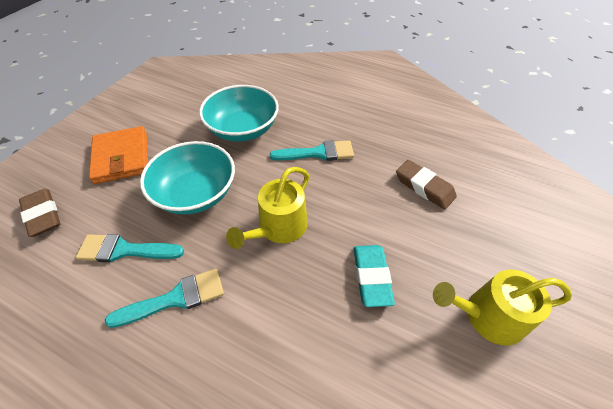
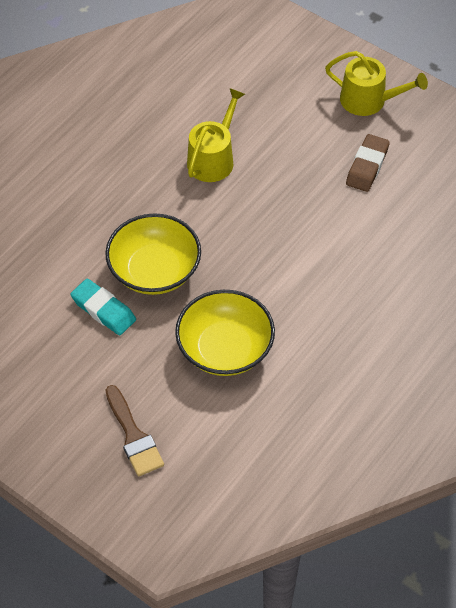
brown brush: none = 0 -> [106,385,164,476] = 1
brown eraser: [19,189,61,237] [396,160,457,209] = 2 -> [346,134,390,192] = 1
orange wallet: [89,126,148,184] = 1 -> none = 0
turquoise bowl: [140,141,235,214] [199,85,279,142] = 2 -> none = 0
turquoise brush: [76,234,184,262] [105,269,224,328] [270,140,354,161] = 3 -> none = 0
yellow bowl: none = 0 -> [105,213,201,295] [175,290,275,376] = 2

